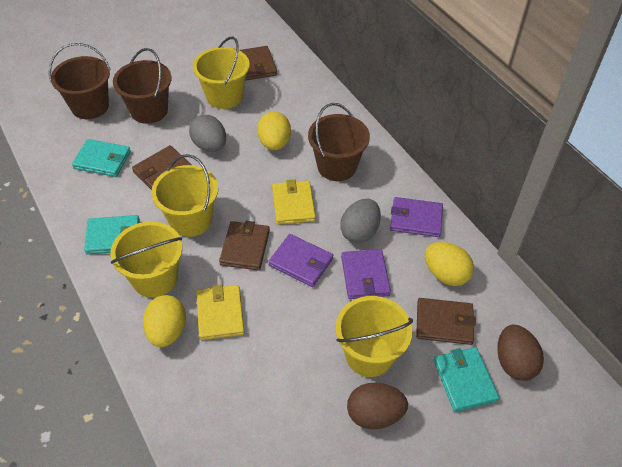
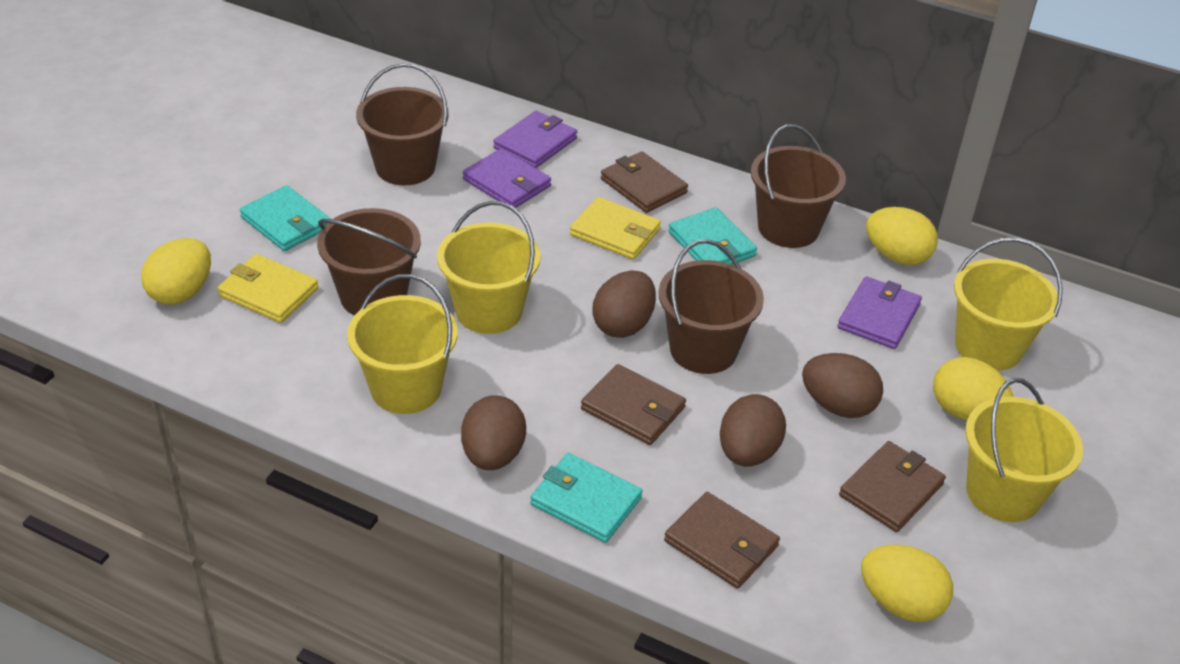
brown bucket: [49,43,110,119] [113,48,172,124] [308,103,370,181] = 3 -> [317,208,421,316] [356,63,449,185] [659,239,764,374] [751,124,846,248] = 4
brown egg: [347,383,408,429] [497,325,544,381] = 2 -> [461,395,526,470] [592,271,656,338] [720,394,786,467] [802,353,883,418] = 4
grey egg: [189,115,226,152] [341,199,381,243] = 2 -> none = 0
yellow egg: [143,295,186,347] [257,111,291,150] [425,242,474,286] = 3 -> [141,238,211,305] [861,545,953,622] [866,207,938,265] [933,357,1014,420] = 4

